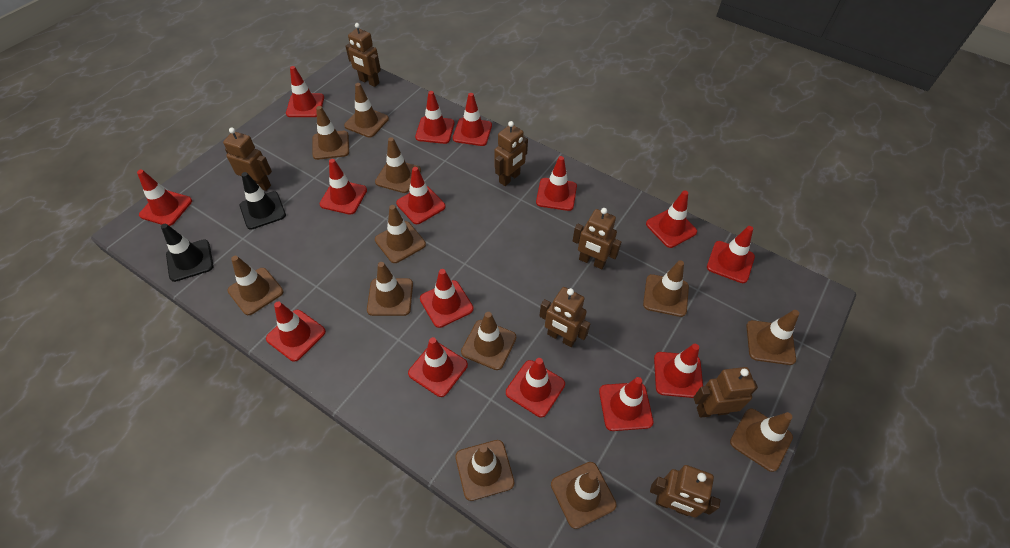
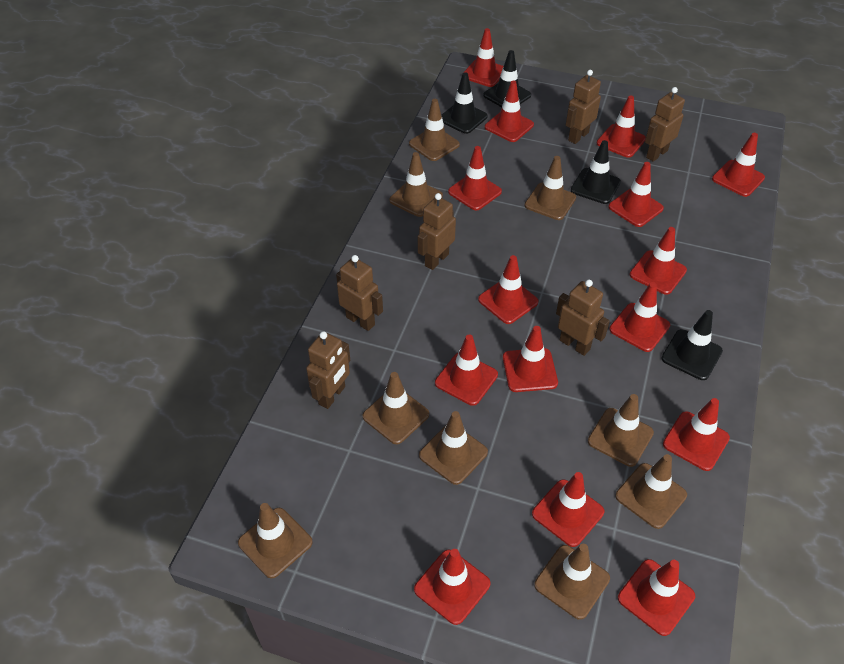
black traffic cone: [161,224,214,282] [240,172,286,230] = 2 -> [442,72,488,134] [483,50,531,107] [571,140,621,204] [662,310,723,380] = 4
brown robot: [223,128,272,191] [346,23,381,87] [495,121,528,186] [539,287,590,347] [573,208,621,269] [650,465,721,518] [693,367,758,418] = 7 -> [306,331,350,409] [336,255,383,331] [418,193,456,270] [556,280,610,356] [566,70,601,144] [645,87,685,162] = 6
brown traffic cone: [227,256,283,315] [312,106,349,160] [344,83,389,138] [367,262,413,316] [375,137,421,193] [375,205,426,263] [455,440,514,501] [461,312,516,370] [551,462,616,529] [643,260,689,317] [730,408,793,472] [746,310,799,365] = 12 -> [238,503,313,578] [362,372,429,444] [389,152,443,217] [409,99,460,161] [419,411,488,485] [524,156,576,220] [534,544,610,620] [588,394,654,467] [615,454,687,529] = 9

